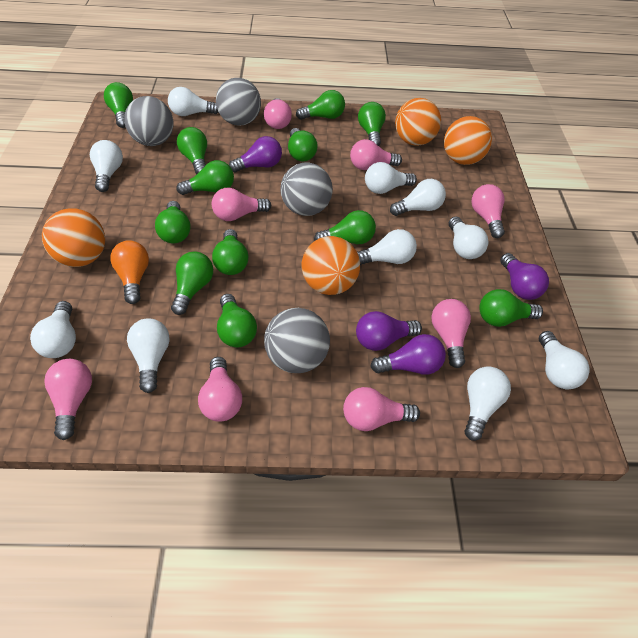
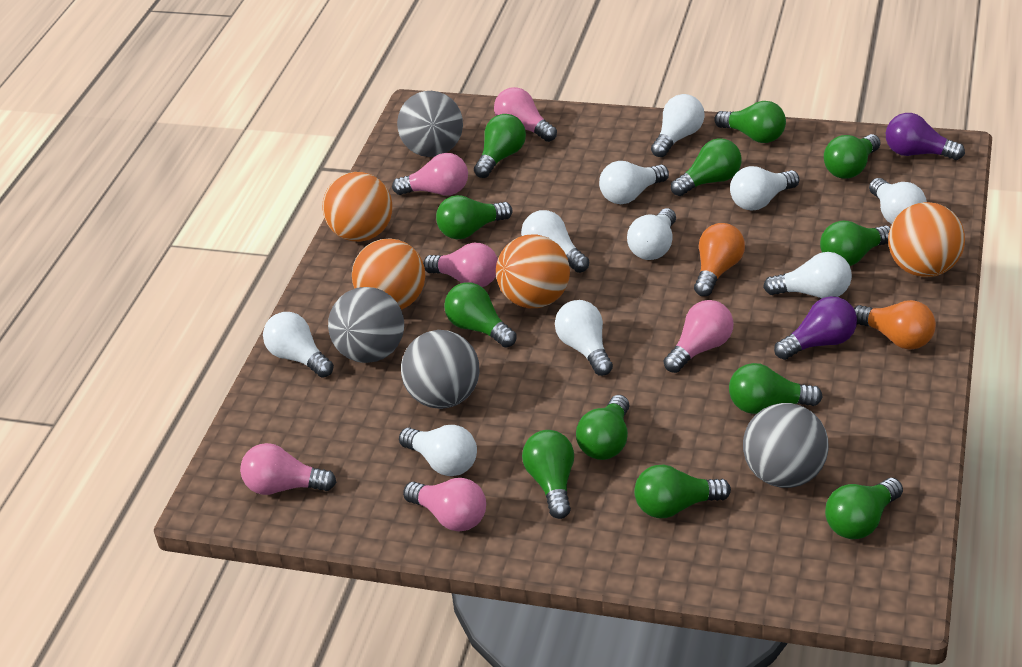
orange light bulb: [110,240,149,304] = 1 -> [694,223,745,296] [854,300,936,350] = 2
pink light bulb: [44,359,92,440] [198,357,242,422] [212,188,271,221] [264,98,292,129] [343,387,420,431] [350,139,402,170] [431,299,471,368] [472,184,505,238] = 8 -> [240,443,336,495] [392,153,468,196] [403,478,486,532] [423,243,498,287] [494,87,557,142] [664,300,734,373] = 6
purple light bulb: [229,136,282,172] [356,311,422,351] [370,334,446,375] [500,253,549,300] = 4 -> [774,296,857,360] [886,113,965,160] = 2

